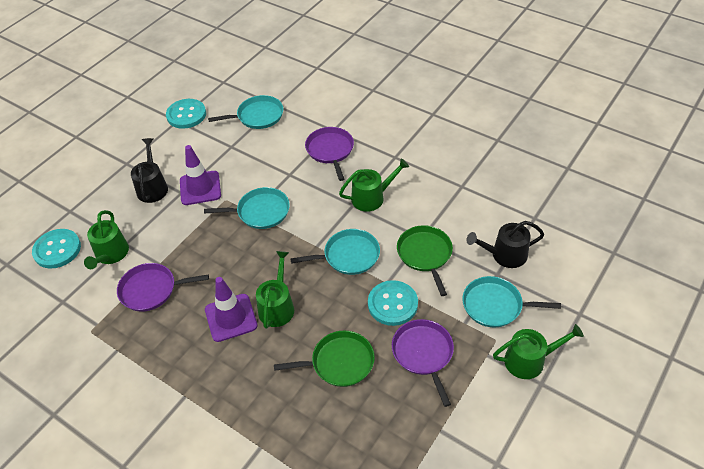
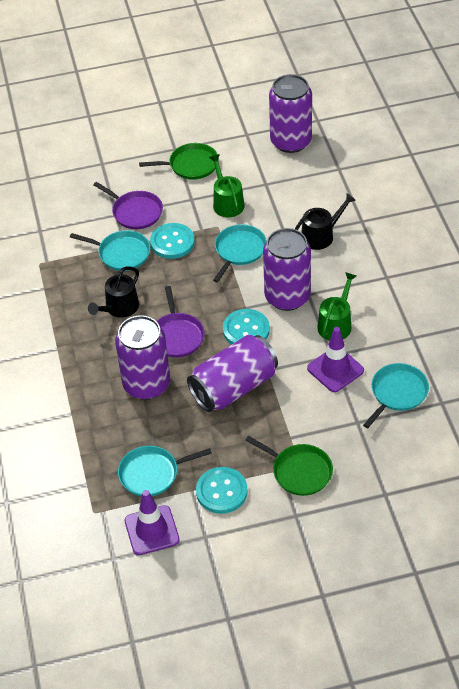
green watering can: [84,210,129,269] [256,251,294,329] [339,158,409,212] [493,324,584,379] = 4 -> [209,154,245,217] [317,272,356,341] = 2
purple can: none = 0 -> [115,315,170,400] [187,335,278,412] [263,228,311,311] [269,74,312,153] = 4
purple pan: [117,263,209,312] [305,127,354,181] [392,319,454,407] = 3 -> [93,182,163,229] [157,286,205,357] = 2

